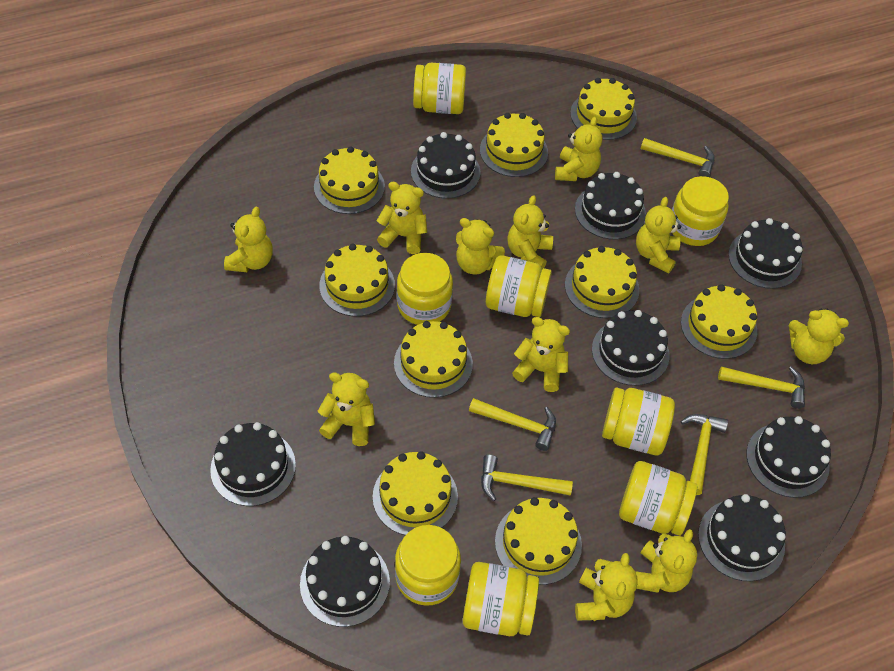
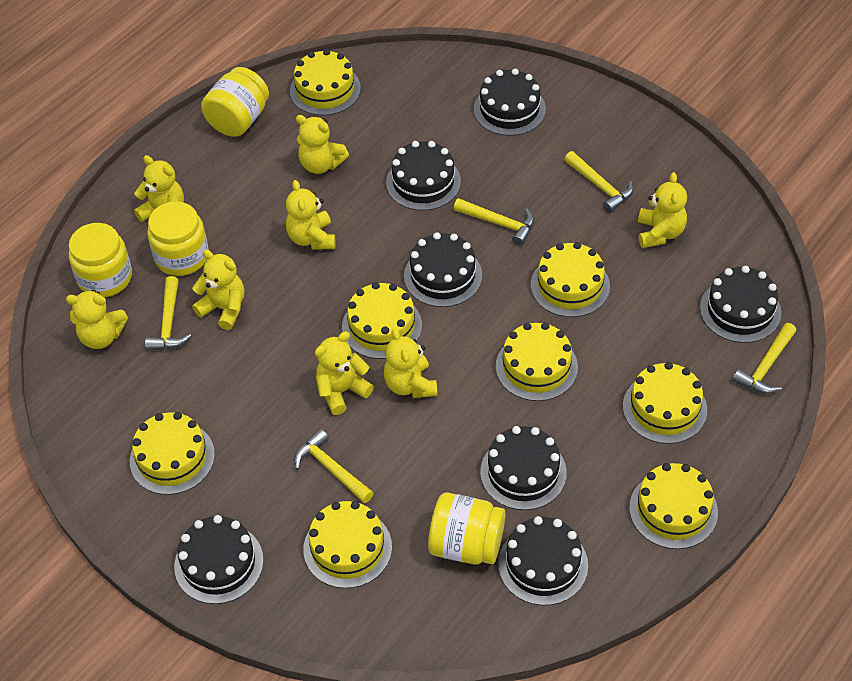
black cake: [210,422,296,506] [300,536,390,627] [411,132,480,199] [575,172,646,240] [592,310,670,386] [698,494,786,581] [728,218,803,289] [746,416,831,498] = 8 -> [174,515,264,604] [386,141,461,211] [404,232,482,307] [474,69,546,136] [480,426,567,510] [498,516,588,605] [700,266,781,343] = 7
yellow cake: [314,147,385,214] [319,244,395,317] [373,451,458,535] [394,321,473,398] [480,113,548,177] [495,497,582,585] [565,246,639,318] [570,78,637,140] [681,284,757,359] = 9 -> [130,412,215,495] [290,49,361,116] [303,501,392,588] [342,282,422,359] [496,322,578,401] [531,242,610,317] [623,362,707,444] [629,463,718,549] = 8
yellow jar: [395,525,461,606] [397,253,453,325] [413,63,466,114] [463,562,539,636] [486,255,552,317] [602,387,675,455] [619,461,697,536] [672,176,729,246] = 8 -> [69,223,132,297] [147,201,209,276] [201,67,269,137] [428,492,505,565] = 4
yellow teddy bear: [224,207,273,272] [318,372,375,446] [376,182,427,254] [456,218,505,274] [507,195,553,269] [512,317,570,392] [555,117,602,181] [575,553,638,621] [635,529,697,593] [636,197,681,274] [789,309,849,364] = 11 -> [66,289,128,349] [134,155,184,222] [192,250,244,330] [286,180,335,250] [296,115,349,174] [315,332,374,415] [384,328,437,398] [638,172,687,248] = 8

